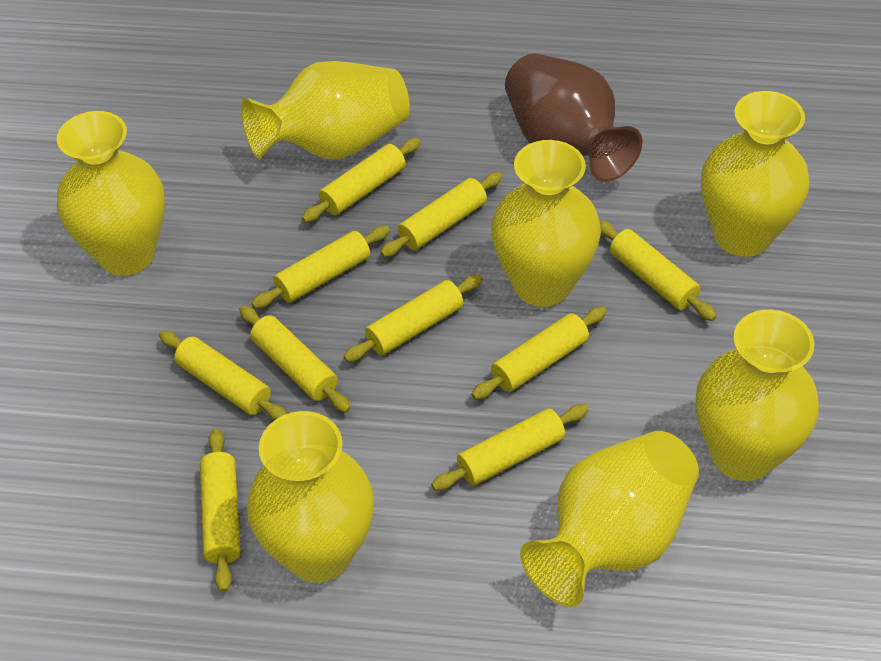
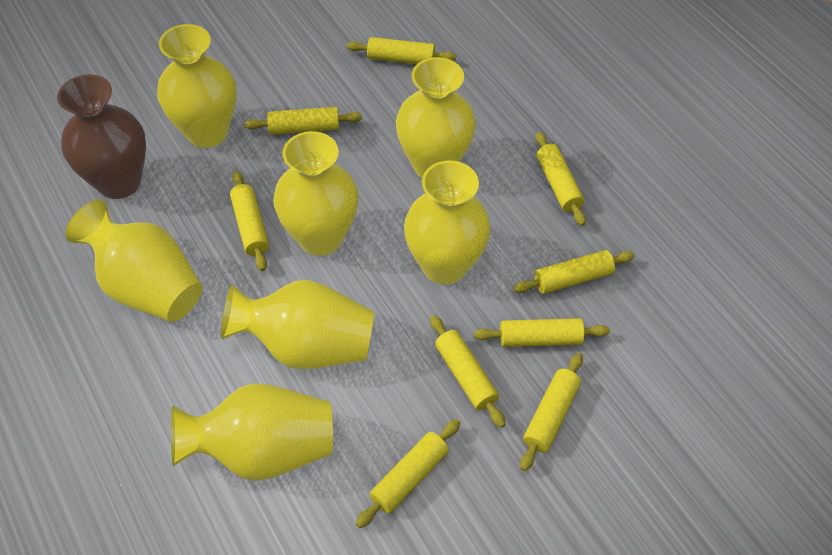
yellow rolling pin: [159,330,287,420] [200,429,241,592] [239,305,351,413] [251,226,390,309] [302,138,421,223] [343,274,483,362] [380,172,502,257] [431,404,589,491] [471,307,607,400] [599,220,717,321] = 10 -> [230,171,269,271] [244,107,362,135] [346,37,456,64] [356,419,460,528] [430,315,506,428] [474,318,610,347] [513,250,635,294] [520,353,583,471] [536,132,586,226] = 9

